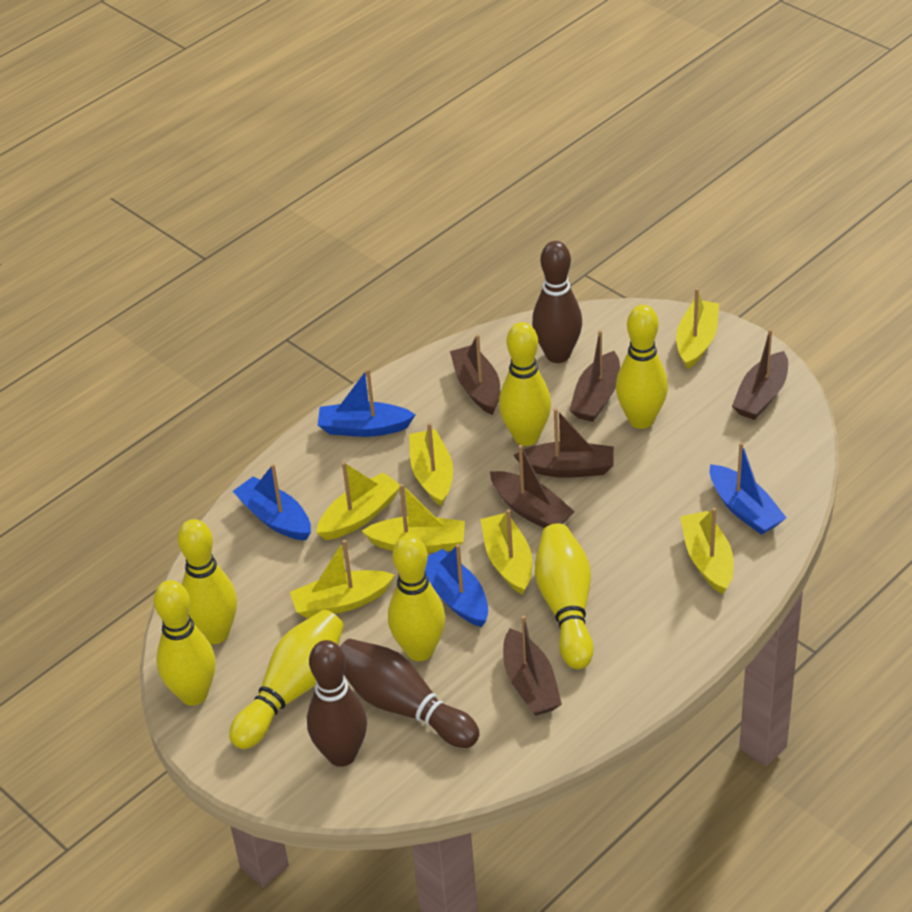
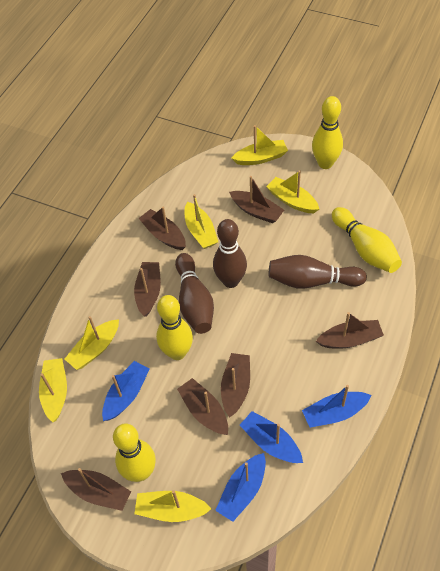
brown boat: [450,334,500,415] [490,445,575,528] [503,615,562,716] [513,408,614,478] [569,330,620,422] [732,329,788,420] = 6 -> [61,468,131,511] [134,262,161,317] [139,207,186,250] [177,378,228,435] [221,353,250,418] [229,176,284,223] [316,312,384,349] = 7
yellow boat: [290,540,395,618] [316,462,400,540] [362,484,465,553] [409,423,453,506] [481,509,532,595] [676,288,719,370] [680,508,734,594] = 7 -> [39,358,67,422] [65,316,119,370] [134,490,211,522] [185,194,218,249] [231,125,288,165] [266,170,319,213] = 6
yellow bowling pin: [154,580,216,706] [178,519,237,644] [229,610,344,749] [388,535,445,661] [499,322,551,446] [535,523,594,669] [616,305,668,429] = 7 -> [113,423,156,482] [156,295,193,360] [312,96,343,169] [332,207,402,273] = 4

